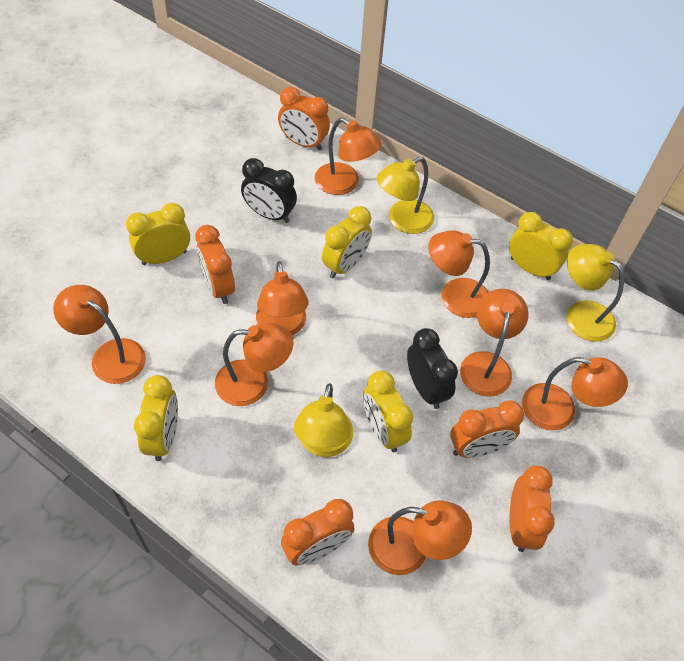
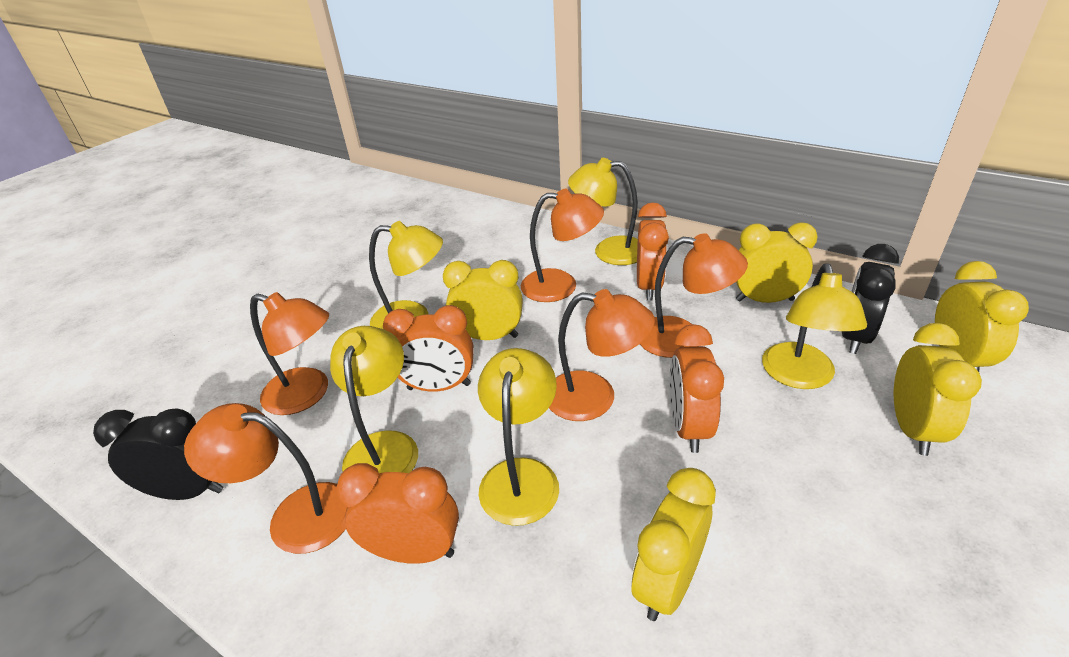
orange clock: [195,225,235,304] [278,87,330,150] [281,499,355,565] [450,400,524,458] [510,466,555,552] = 5 -> [337,463,459,564] [383,305,474,392] [637,202,669,301] [670,324,724,453] = 4
orange lamp: [53,285,146,384] [215,322,293,406] [256,261,309,335] [315,118,381,195] [368,501,472,575] [428,230,490,318] [460,289,529,397] [522,357,628,430] = 8 -> [184,403,348,554] [250,292,329,415] [521,188,604,302] [549,289,655,421] [640,233,748,358] = 5
yellow lamp: [294,383,353,457] [376,157,434,234] [567,244,624,342] = 3 -> [330,326,418,473] [369,221,443,329] [478,348,559,526] [568,158,638,265] [762,263,867,389] = 5

